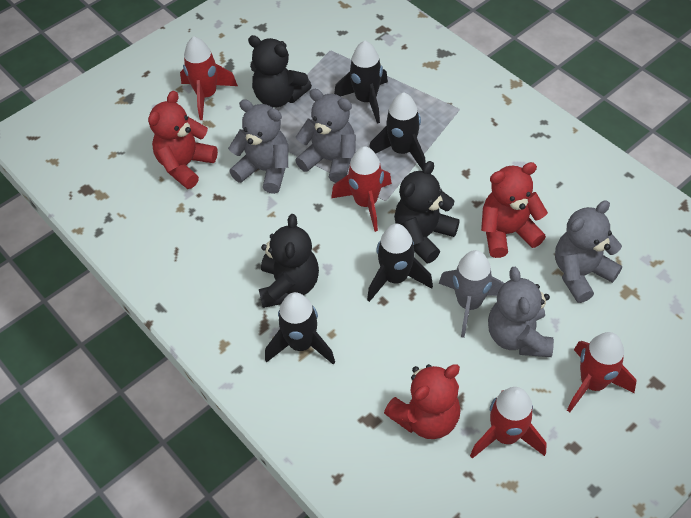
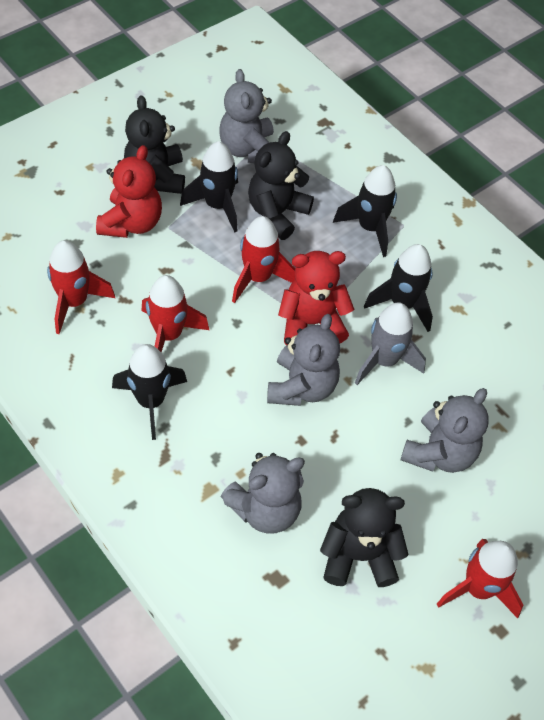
red teddy bear: [148,91,218,189] [384,364,461,439] [481,162,548,258] = 3 -> [96,145,162,238] [278,251,355,345] = 2

